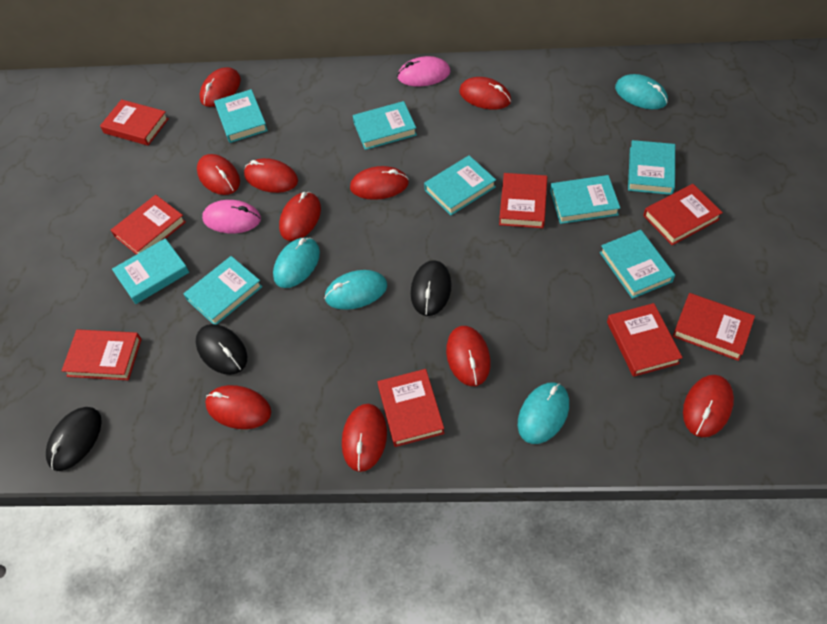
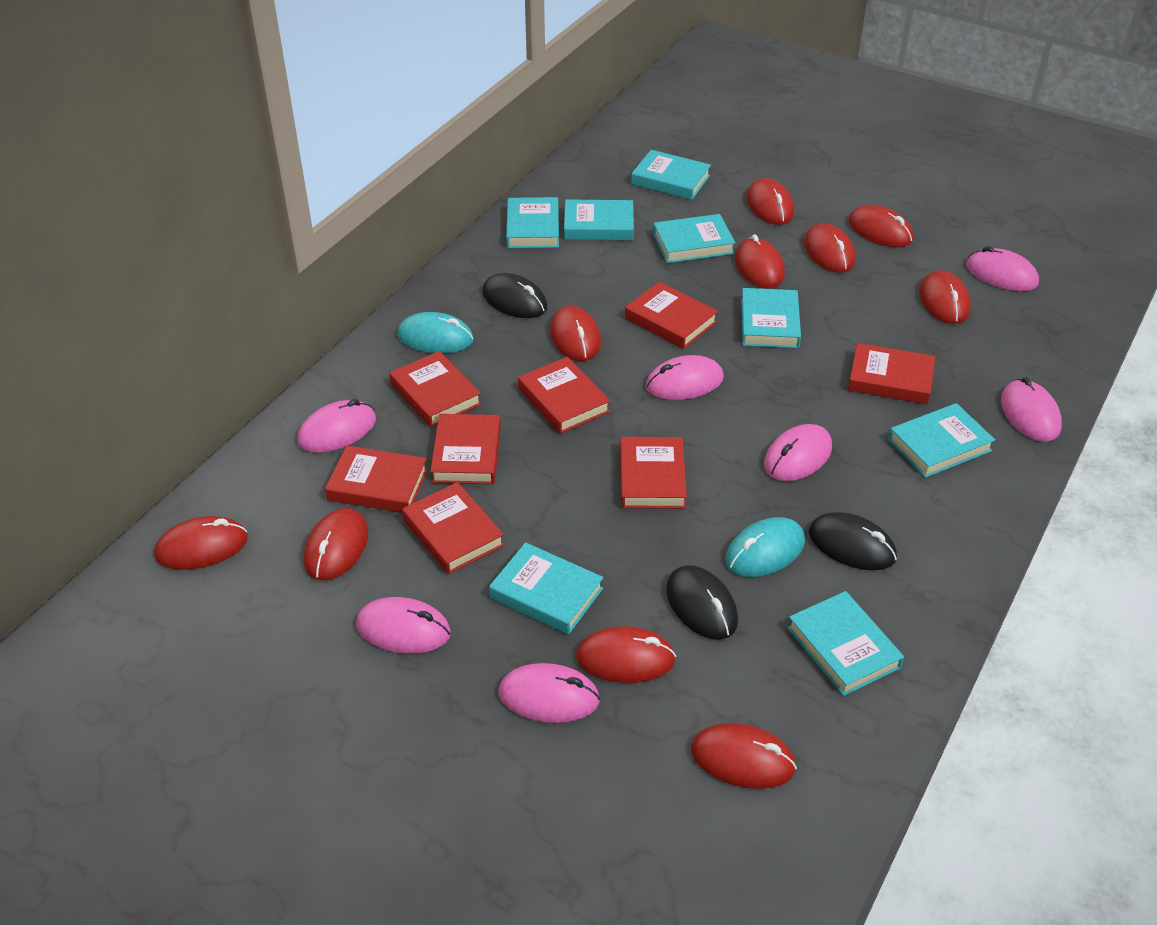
pink mouse: [202,200,261,233] [397,56,450,86] = 2 -> [297,399,376,453] [356,597,451,654] [499,663,600,723] [646,355,724,400] [764,424,832,481] [966,246,1039,291] [1001,377,1062,442] = 7
turquoise mouse: [273,237,320,288] [324,270,387,310] [518,382,569,444] [615,74,668,109] = 4 -> [397,312,474,353] [725,517,805,577] = 2

